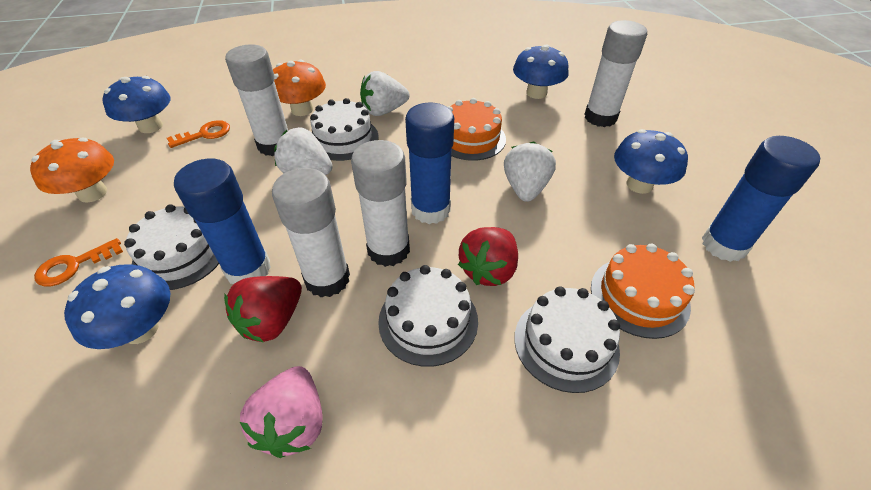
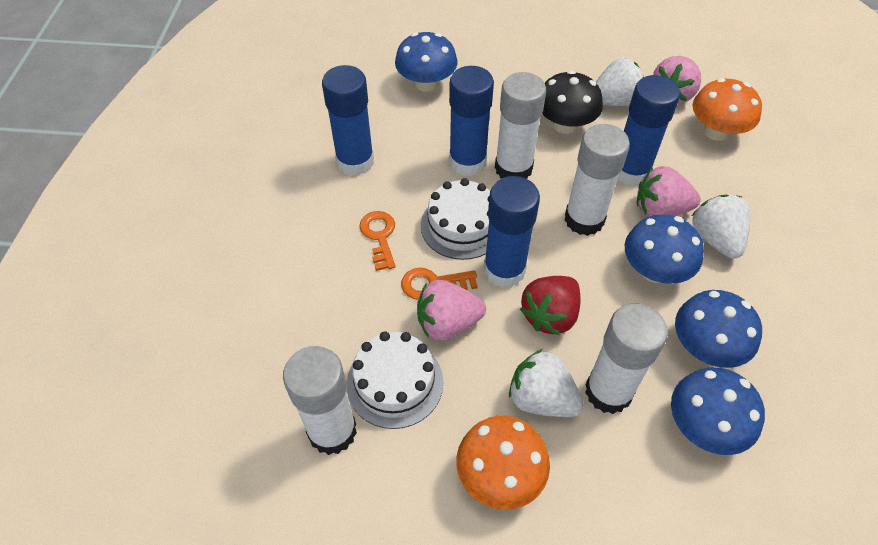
black mushroom: none = 0 -> [542,70,603,134] = 1
blue glue stick: [174,159,271,284] [405,102,454,224] [702,136,820,262] = 3 -> [322,65,374,176] [449,66,494,176] [484,176,540,288] [618,75,680,186] = 4
orange cake: [448,98,506,161] [591,244,695,339] = 2 -> none = 0
pink strawberry: [240,366,322,458] = 1 -> [417,280,486,341] [637,166,701,217] [653,56,701,104] = 3
red strawberry: [224,276,302,342] [458,227,518,286] = 2 -> [520,276,581,335] = 1
white cake: [124,204,219,290] [310,98,379,161] [378,265,478,367] [514,286,620,393] = 4 -> [346,331,443,429] [421,178,490,260] = 2

